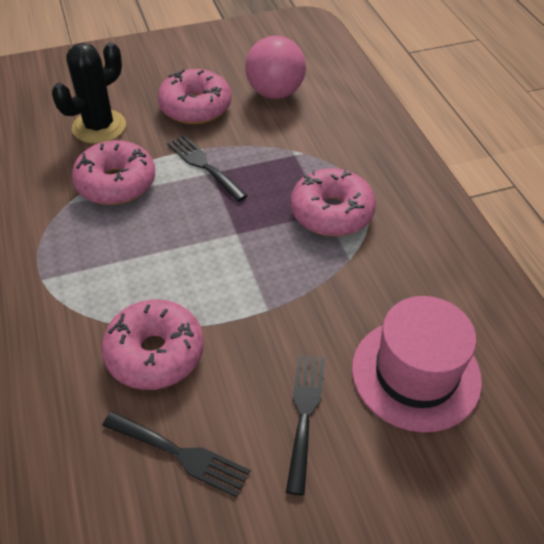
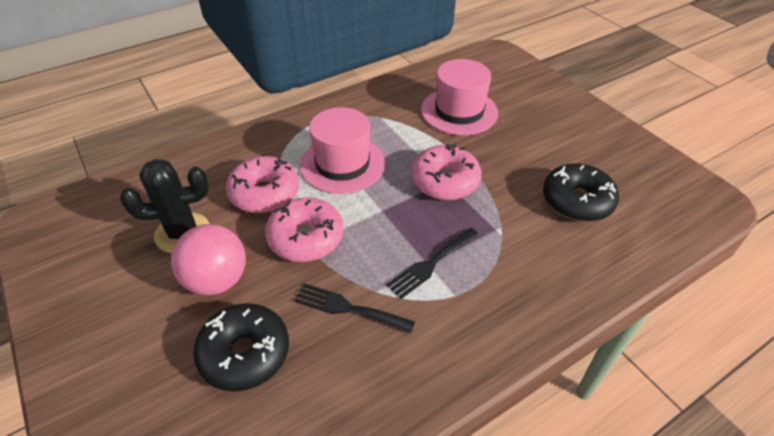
black donut: none = 0 -> [193,303,289,392] [543,163,619,222] = 2
black fork: [102,411,250,497] [167,135,248,202] [286,355,325,496] = 3 -> [294,283,415,334] [386,228,479,299] = 2
pink donut: [72,140,155,205] [101,299,204,390] [158,69,231,124] [290,168,376,237] = 4 -> [226,156,299,213] [265,197,344,262] [411,144,482,200] = 3
pink hat: [352,296,482,433] = 1 -> [300,107,385,194] [421,59,498,135] = 2

